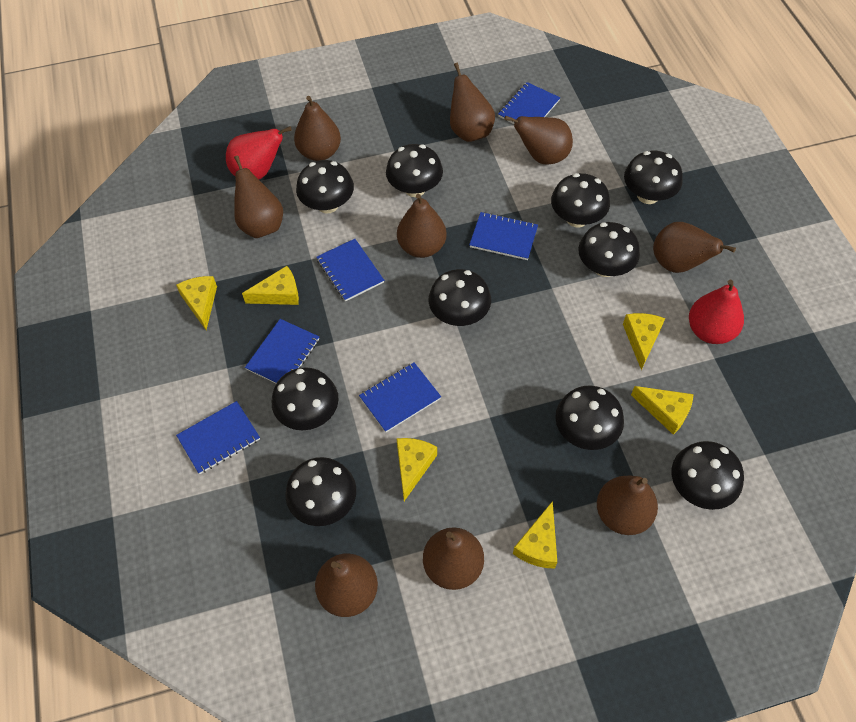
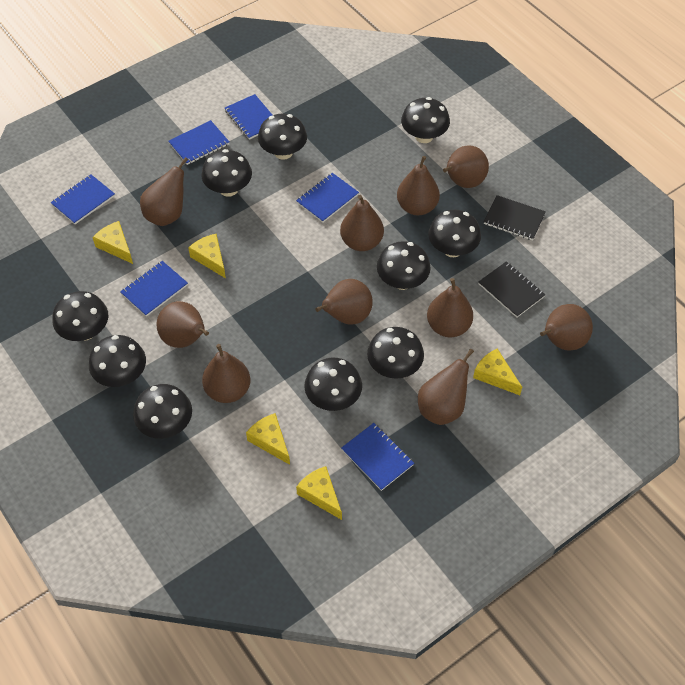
black notebook: none = 0 -> [478,261,545,318] [484,195,546,241] = 2
brown pear: [234,156,283,238] [294,96,341,161] [315,553,378,617] [397,194,447,258] [423,527,484,590] [450,63,495,142] [504,116,573,165] [597,476,658,535] [653,222,736,273] = 9 -> [140,157,188,226] [156,301,209,348] [202,344,250,403] [315,279,373,325] [340,195,384,251] [397,156,440,215] [418,349,474,425] [427,278,473,337] [443,146,489,188] [540,304,593,351] = 10
red pear: [226,126,292,179] [689,280,744,344] = 2 -> none = 0
yellow cheese: [176,276,217,330] [242,266,299,305] [396,438,437,501] [513,501,557,569] [623,313,665,370] [631,386,693,435] = 6 -> [92,221,133,264] [188,234,226,278] [246,413,290,465] [296,466,342,520] [473,349,522,395] = 5

